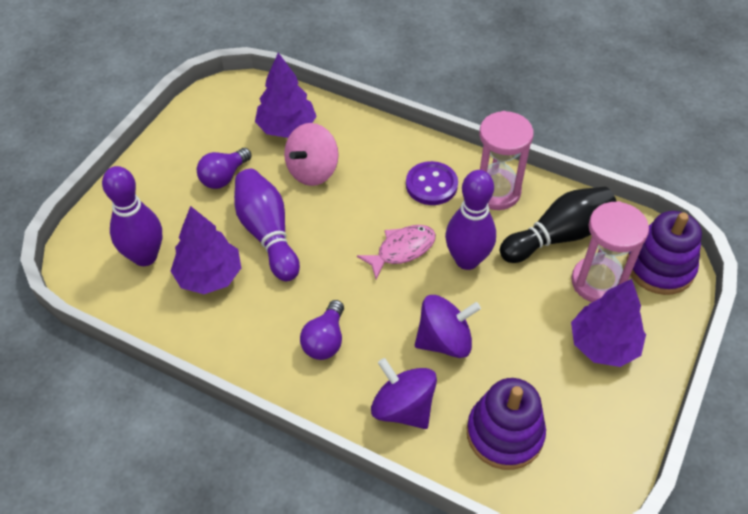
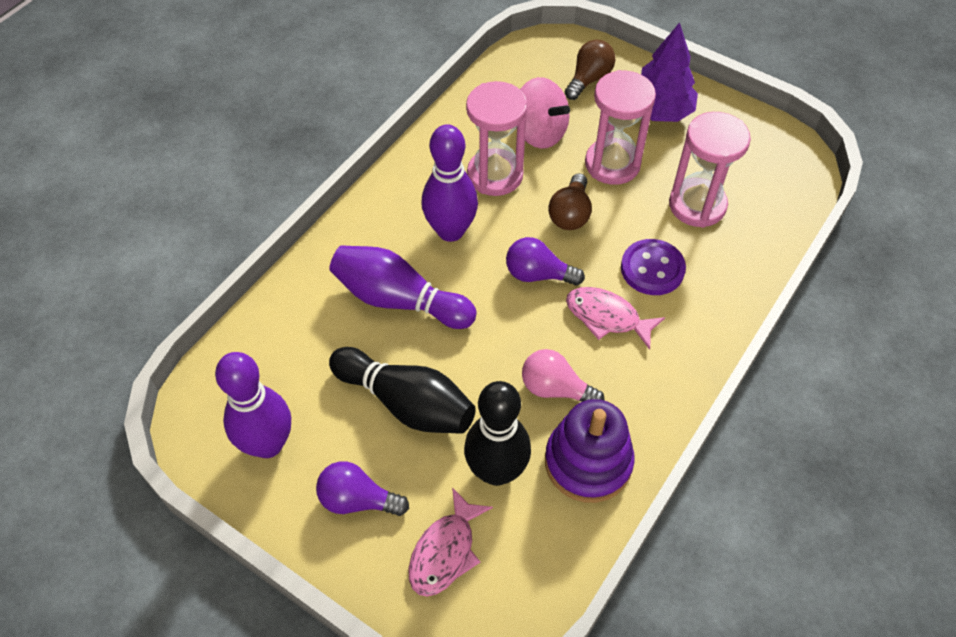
black bowling pin: [500,186,616,263] = 1 -> [329,347,476,434] [464,381,531,486] = 2
brown light bulb: none = 0 -> [548,173,592,230] [565,40,615,100] = 2
pink fish: [357,225,436,279] = 1 -> [409,487,493,597] [566,287,665,350] = 2
pink hourglass: [479,111,534,210] [571,201,649,302] = 2 -> [466,81,528,196] [585,70,656,185] [669,112,751,228] = 3
pink light bulb: none = 0 -> [522,349,605,402] = 1
purple spinning top: [371,358,437,429] [415,295,481,358] = 2 -> none = 0
purple stacking toy: [467,378,546,470] [626,211,702,295] = 2 -> [545,399,634,503] = 1
purple tree: [171,206,241,294] [255,53,317,138] [571,279,646,367] = 3 -> [641,22,698,122] = 1

